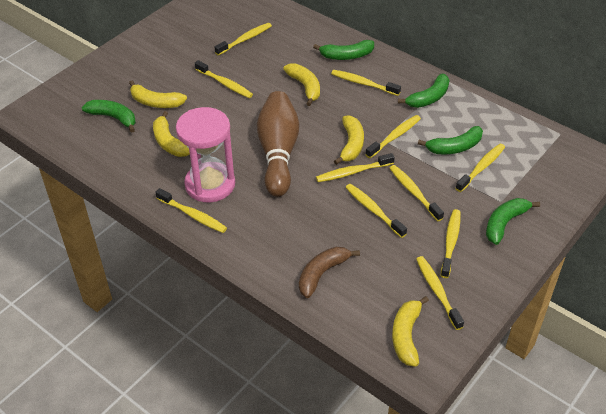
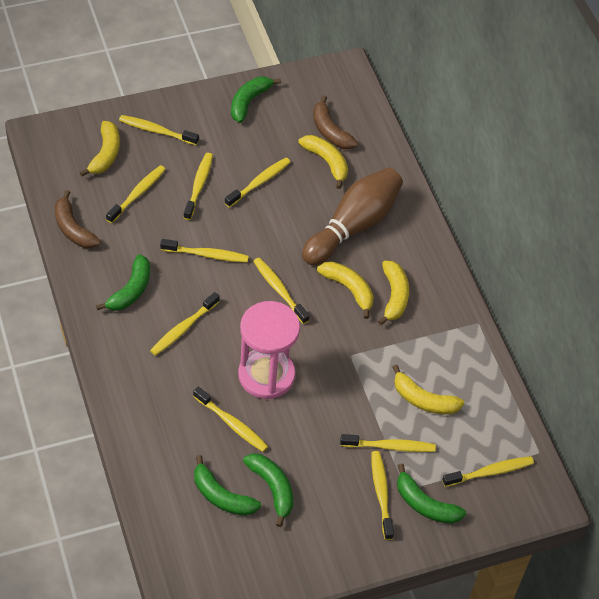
brown banana: [299,247,360,298] = 1 -> [55,190,101,248] [313,95,358,149] = 2

